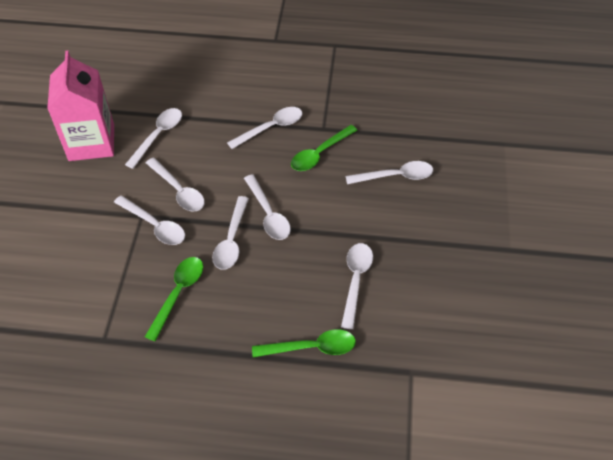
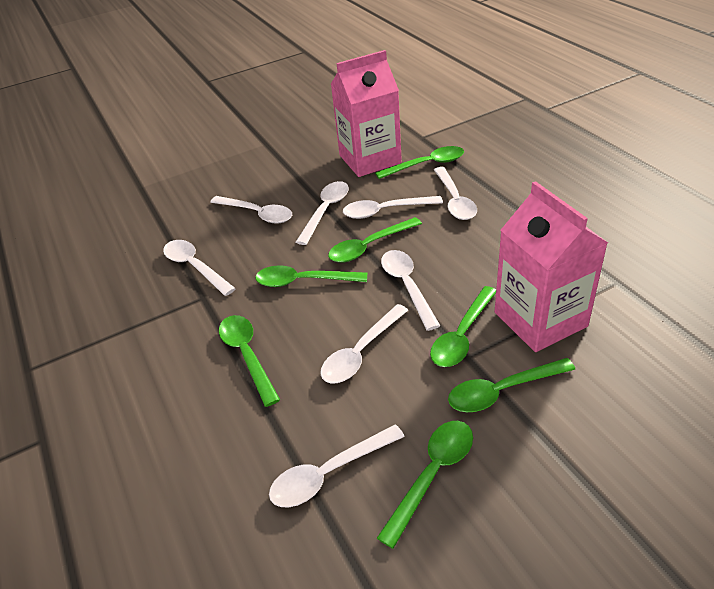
green spoon: [145,257,203,341] [252,329,356,357] [291,125,357,171] = 3 -> [219,315,280,407] [255,265,367,287] [328,217,422,263] [375,146,464,179] [377,421,473,549] [430,286,496,367] [448,358,576,412] = 7
pink carton: [47,51,114,161] = 1 -> [331,50,402,177] [495,181,608,352] = 2

